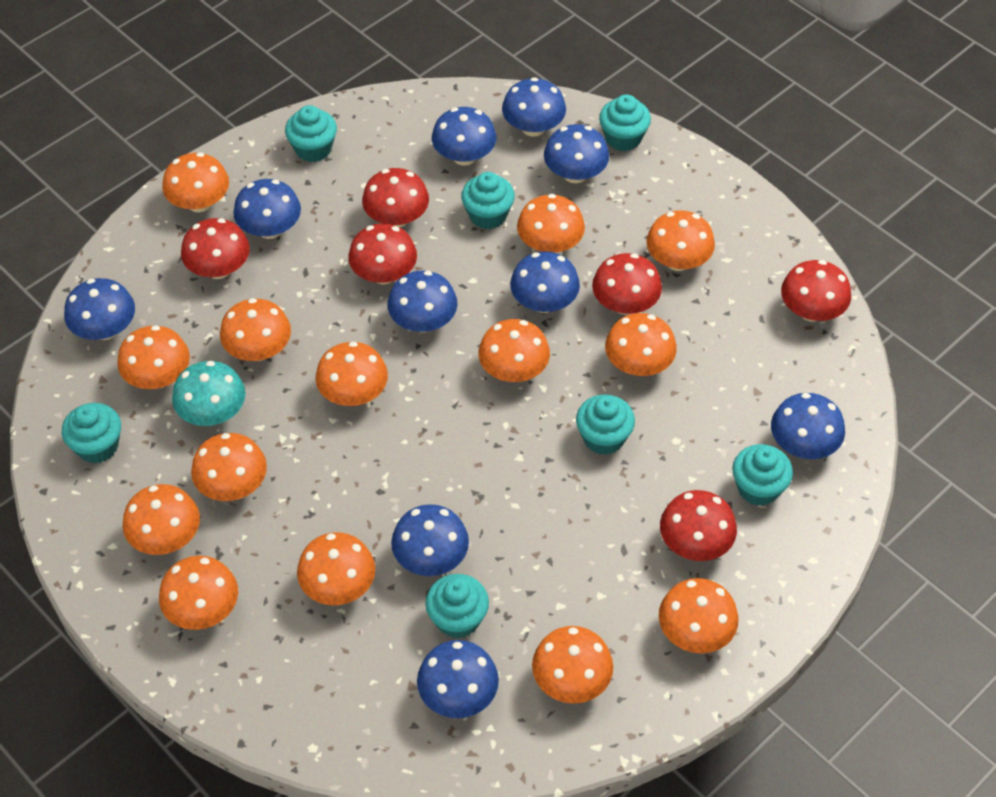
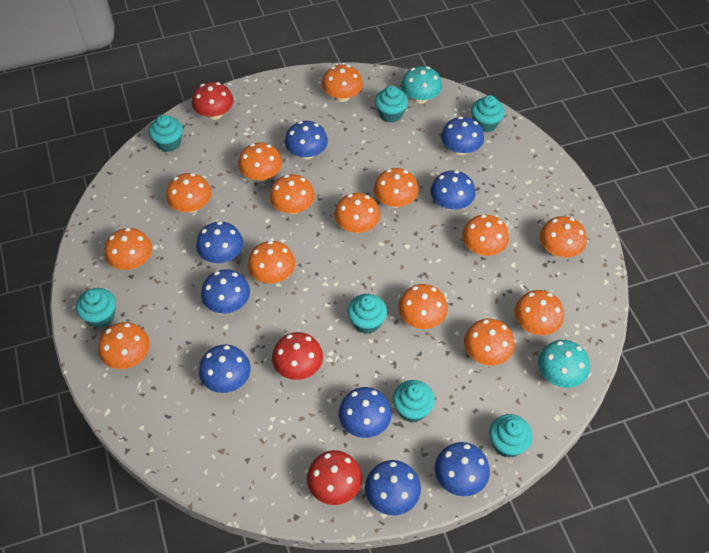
blue mushroom: [64,278,135,340] [233,179,301,239] [387,271,458,332] [391,504,469,576] [417,640,499,718] [432,107,497,165] [502,77,566,137] [510,251,580,313] [544,124,609,183] [771,393,845,459] = 10 -> [196,221,243,263] [199,345,251,393] [201,269,250,314] [285,121,328,159] [339,387,392,438] [365,460,421,515] [431,170,475,210] [434,442,490,496] [441,116,484,155] = 9
red mushroom: [181,218,250,279] [348,223,417,284] [362,168,429,227] [592,253,662,315] [660,490,737,561] [781,260,851,322] = 6 -> [192,82,233,120] [272,332,323,380] [307,450,362,505] = 3
turquoise mushroom: [172,361,246,426] = 1 -> [401,66,442,103] [538,340,590,388] = 2

